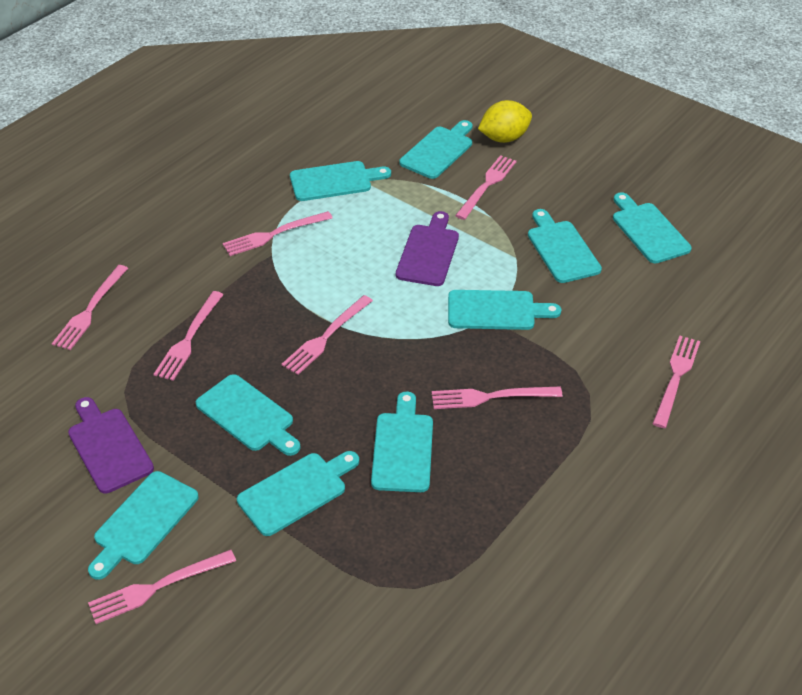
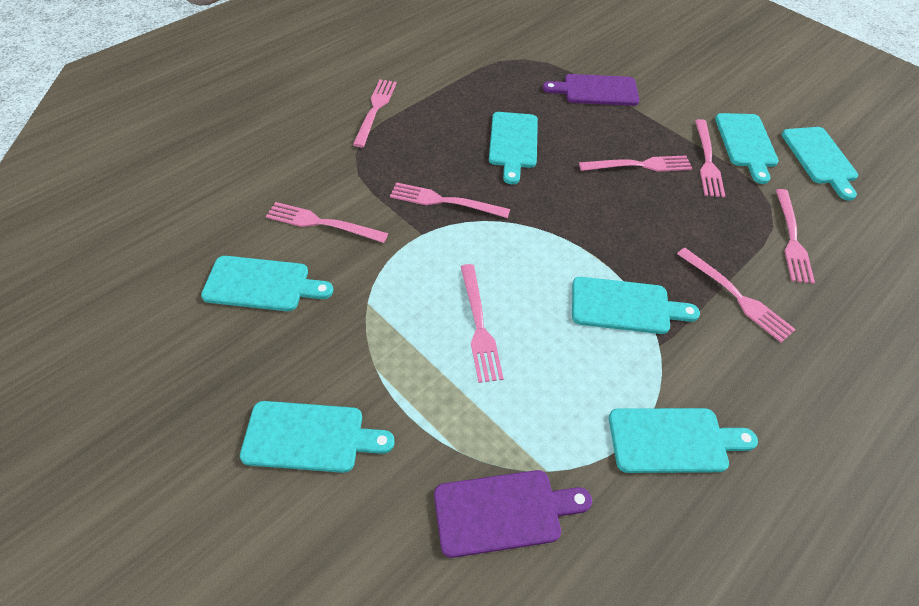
turquoise cutting board: [88,471,199,580] [196,374,301,456] [237,451,359,536] [290,161,391,201] [371,391,433,492] [399,120,472,179] [448,290,561,330] [528,209,602,283] [613,192,692,264] = 9 -> [201,256,333,311] [240,401,395,473] [489,112,538,184] [572,277,700,334] [609,408,758,473] [715,113,779,184] [782,127,858,201] = 7
yellow lemon: [478,100,532,143] = 1 -> none = 0

